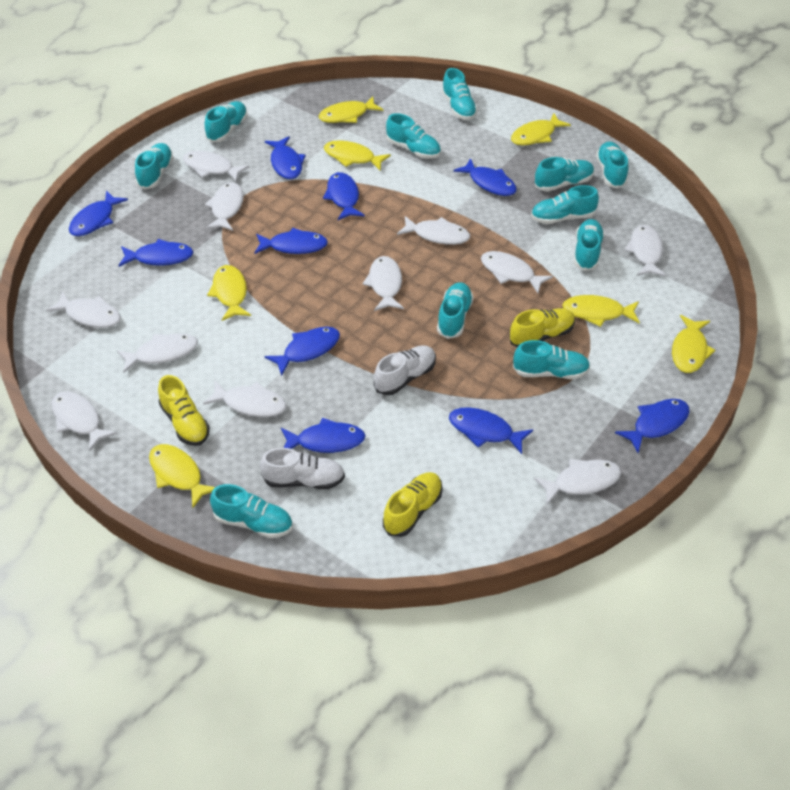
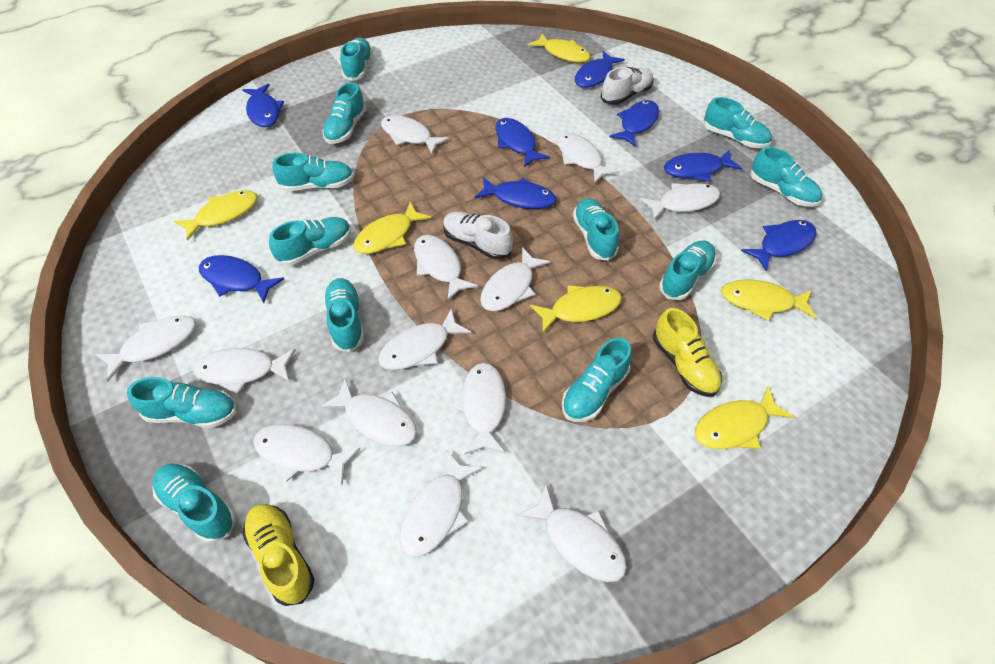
blue fish: [69,191,128,236] [118,239,193,267] [254,228,328,254] [264,327,340,376] [265,136,306,179] [281,418,366,453] [323,172,365,220] [449,407,533,454] [453,158,517,196] [615,399,690,453] = 10 -> [199,255,284,303] [242,84,284,127] [475,177,556,209] [496,118,550,167] [575,51,625,88] [610,100,659,147] [664,150,742,182] [741,220,817,271] = 8
turquoise shoe: [135,143,174,189] [205,101,248,142] [210,484,293,538] [386,113,441,159] [437,282,473,339] [442,68,478,120] [513,340,590,379] [531,185,599,224] [535,157,594,192] [574,219,604,271] [596,142,629,188] = 11 -> [127,377,236,428] [153,464,236,543] [269,217,351,266] [273,153,354,191] [322,82,366,144] [323,278,364,352] [340,38,373,81] [562,338,632,422] [573,198,619,261] [659,241,716,300] [704,97,772,148] [750,147,822,207] = 12
white fish: [46,291,121,328] [51,392,117,451] [117,333,198,373] [183,151,249,182] [203,381,287,417] [205,182,244,231] [362,256,404,311] [397,216,470,245] [481,251,553,293] [534,459,621,505] [624,225,666,277] = 11 -> [95,315,196,381] [193,348,295,394] [253,424,361,486] [320,379,417,446] [378,309,471,370] [381,115,449,154] [400,450,483,557] [414,235,478,300] [452,363,506,455] [480,247,550,311] [518,485,627,582] [557,133,619,183] [640,183,720,220] = 13
yellow fish: [149,444,215,508] [207,265,251,321] [319,96,383,123] [324,140,391,171] [511,113,571,145] [562,295,640,327] [672,315,716,373] = 7 -> [174,190,258,241] [353,202,431,254] [528,34,591,63] [530,285,622,333] [695,386,794,449] [721,279,816,321] = 6
yellow shoe: [158,375,210,446] [383,472,443,537] [510,308,575,347] = 3 -> [242,504,315,606] [653,308,722,397] = 2

